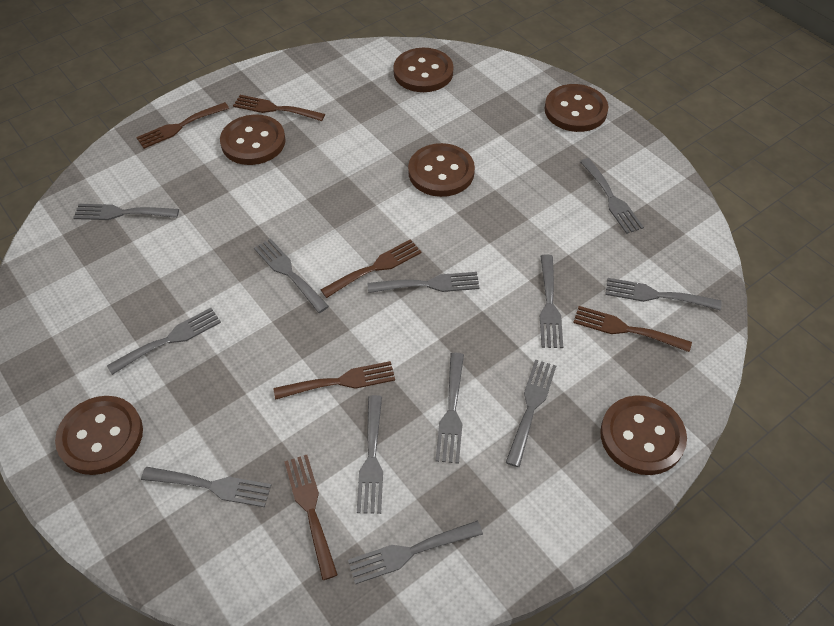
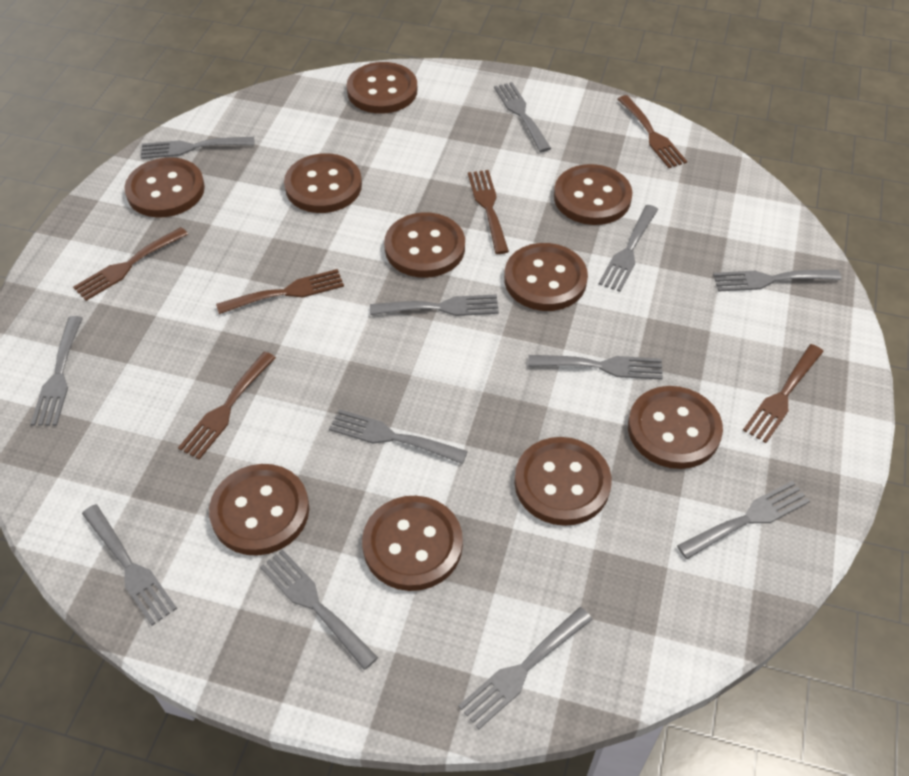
brown button: [55,396,143,475] [220,115,286,165] [393,48,453,92] [408,143,475,197] [544,84,609,132] [600,395,687,475] = 6 -> [124,157,205,218] [209,464,309,556] [284,153,362,213] [347,62,417,114] [362,496,463,591] [384,212,465,278] [504,243,588,311] [514,437,612,526] [554,164,633,225] [628,386,723,469] = 10

